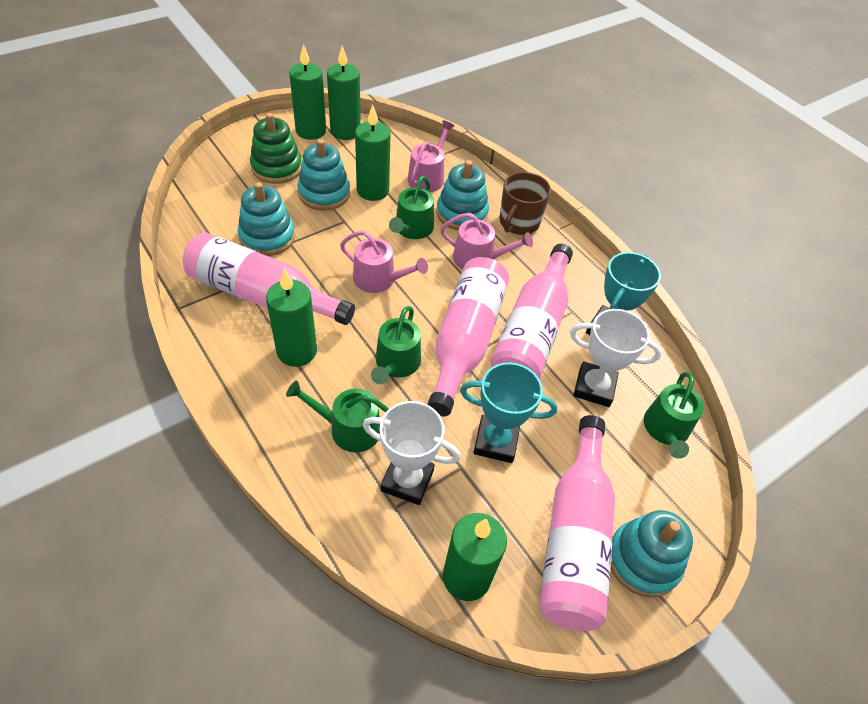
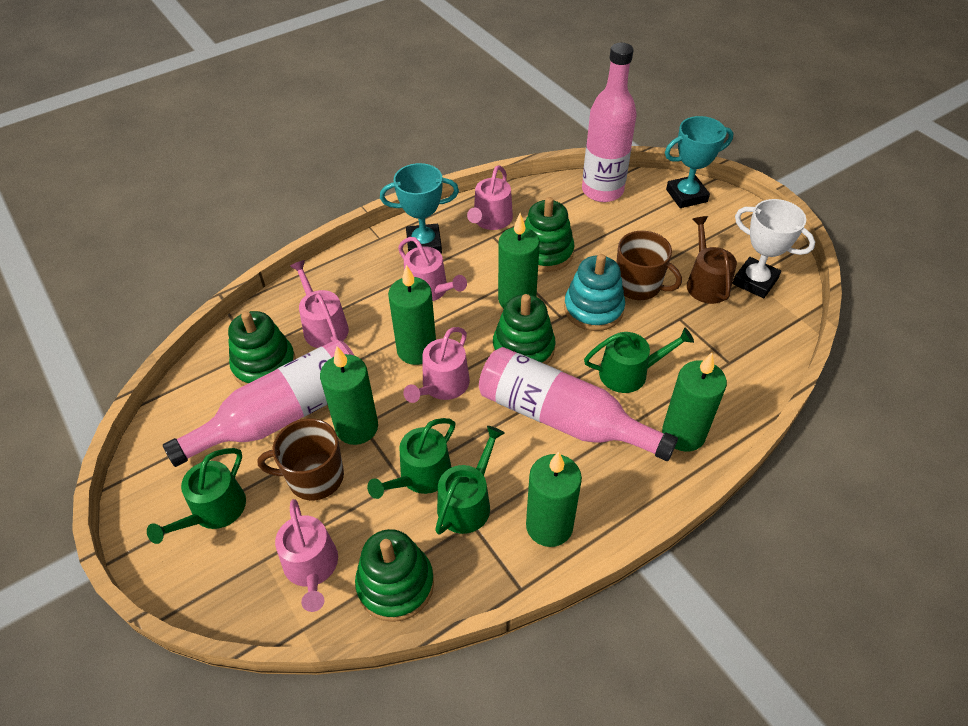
brown mug: [500,172,551,235] = 1 -> [258,418,344,501] [616,231,682,300] = 2
brown watering can: none = 0 -> [687,216,737,304] = 1
green stacking toy: [250,113,302,184] = 1 -> [228,311,296,386] [355,529,434,622] [493,294,555,365] [525,197,574,272] = 4
pink bottle: [183,232,355,325] [427,257,509,416] [491,244,573,379] [539,415,615,631] = 4 -> [163,339,355,467] [479,347,678,461] [582,43,637,202] = 3
pink watering can: [340,231,428,293] [408,121,454,192] [440,213,533,269] = 3 -> [275,499,338,612] [290,260,349,348] [398,237,467,301] [403,327,470,403] [467,165,513,230] = 5
turquoise stacking toy: [238,182,295,256] [298,139,350,211] [436,160,489,231] [611,510,693,598] = 4 -> [564,254,625,331] = 1
white trophy: [363,401,460,505] [570,309,662,407] = 2 -> [732,199,815,298] = 1

